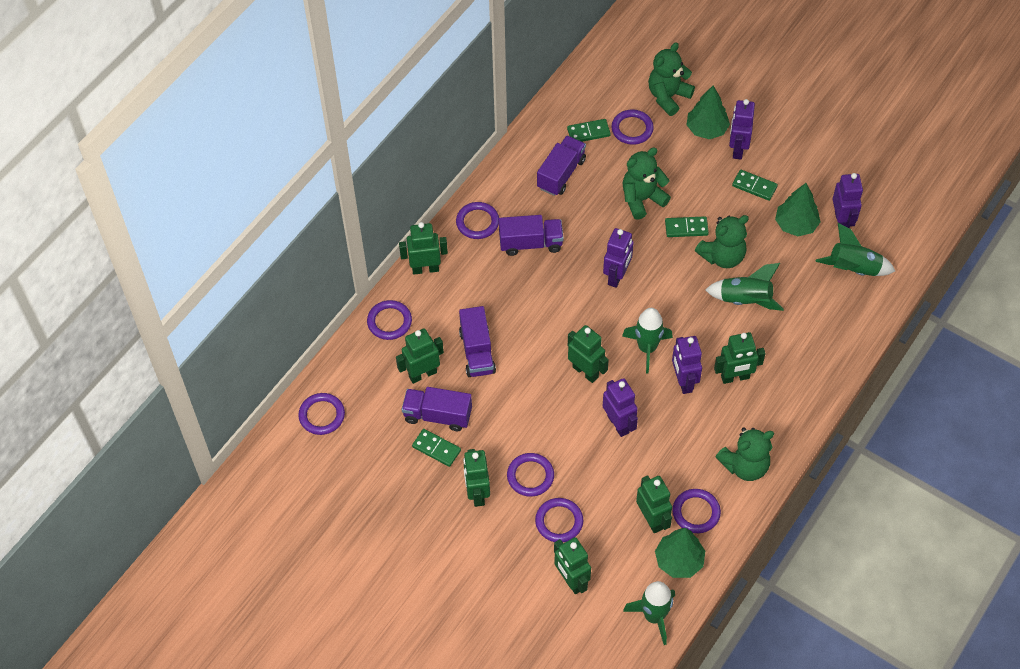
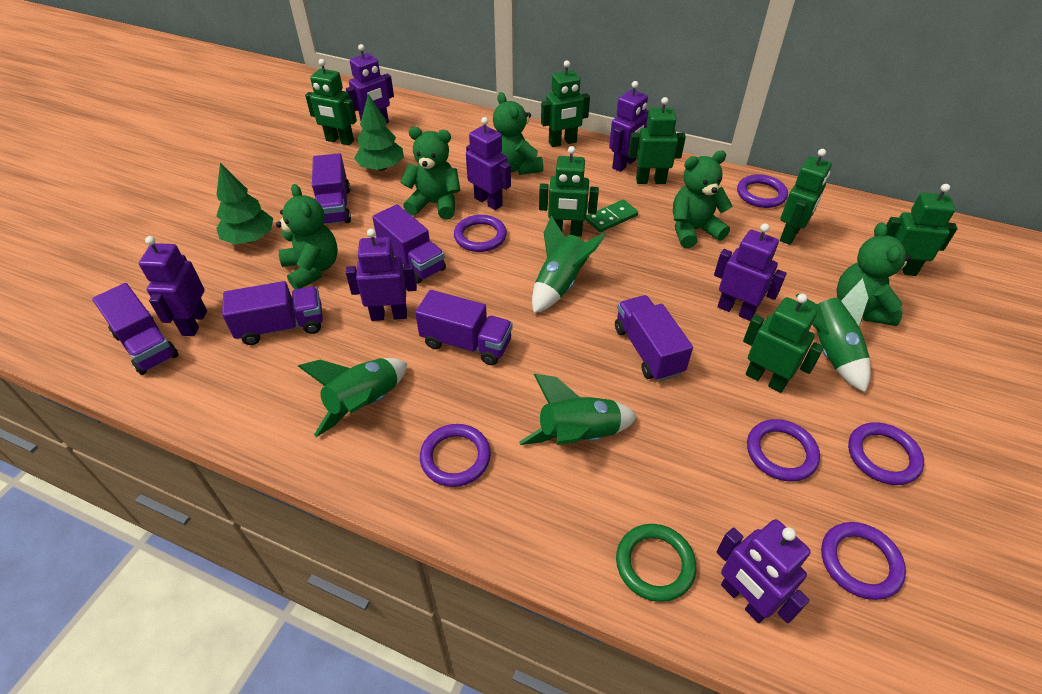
green domino: [412,429,461,467] [567,119,611,142] [665,216,709,237] [732,170,778,201] = 4 -> [586,200,638,232] = 1
green ring: none = 0 -> [616,524,696,602] = 1
green teddy bear: [622,147,671,220] [648,42,695,116] [695,215,749,268] [716,427,774,481] = 4 -> [276,184,338,289] [400,127,460,220] [493,92,543,175] [673,151,733,248] [837,222,911,326] = 5
green tree: [655,528,705,578] [686,86,730,139] [775,183,820,236] = 3 -> [216,163,273,245] [354,94,404,171] = 2
purple ring: [298,393,345,435] [367,300,412,340] [456,202,499,239] [507,453,554,497] [535,498,583,542] [611,109,654,145] [673,489,721,533] = 7 -> [420,424,491,487] [454,215,507,252] [737,174,788,208] [747,419,820,482] [821,522,906,600] [848,422,924,485] = 6
purple robot: [603,228,634,288] [603,378,638,437] [672,336,702,394] [729,99,755,159] [833,173,863,228] = 5 -> [139,236,207,336] [346,44,394,123] [346,228,417,321] [466,117,511,210] [609,81,649,172] [714,223,787,321] [716,519,811,624] = 7
purple truck: [402,387,472,431] [459,306,496,377] [499,215,564,256] [537,136,586,196] = 4 -> [92,283,179,375] [222,281,323,345] [312,153,351,225] [372,204,446,284] [415,290,513,365] [615,295,693,382] = 6

